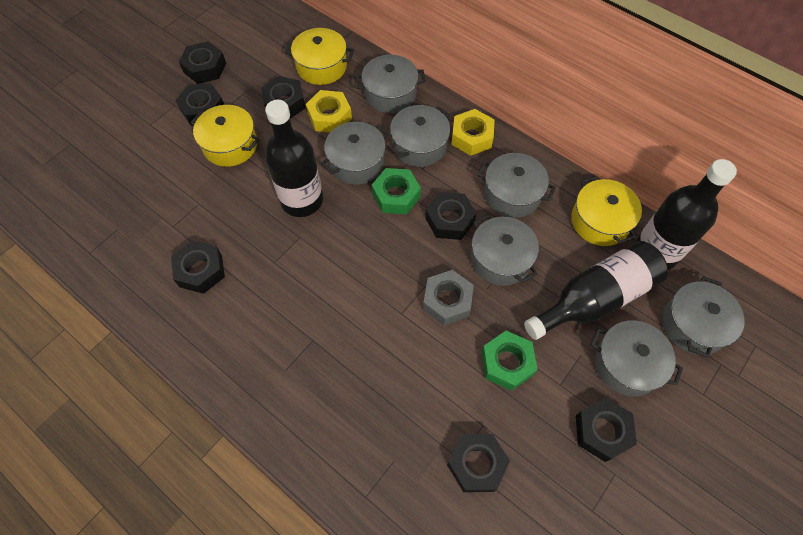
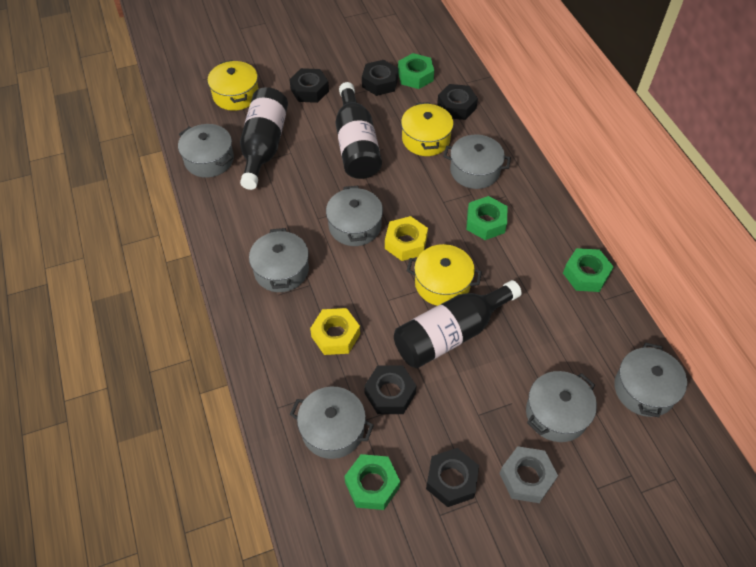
black nut: [171,241,225,294] [176,83,224,126] [179,41,226,84] [261,76,306,119] [425,192,477,240] [447,434,510,492] [576,398,637,462] = 7 -> [289,68,329,103] [362,60,398,96] [364,366,416,414] [426,448,479,507] [437,84,478,120] = 5
green nut: [372,168,421,214] [482,331,538,391] = 2 -> [344,454,400,510] [398,53,434,89] [466,196,507,240] [563,248,613,292] = 4

